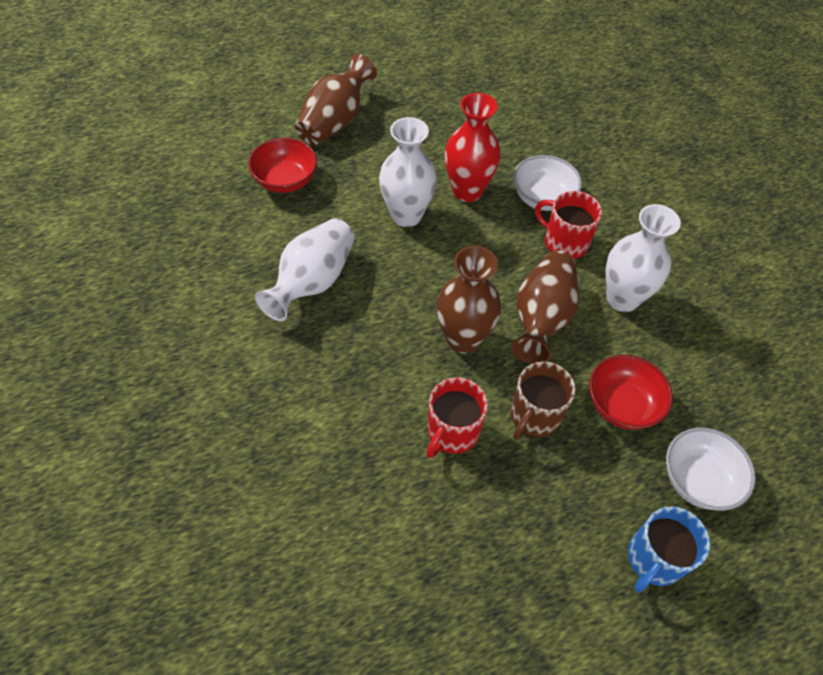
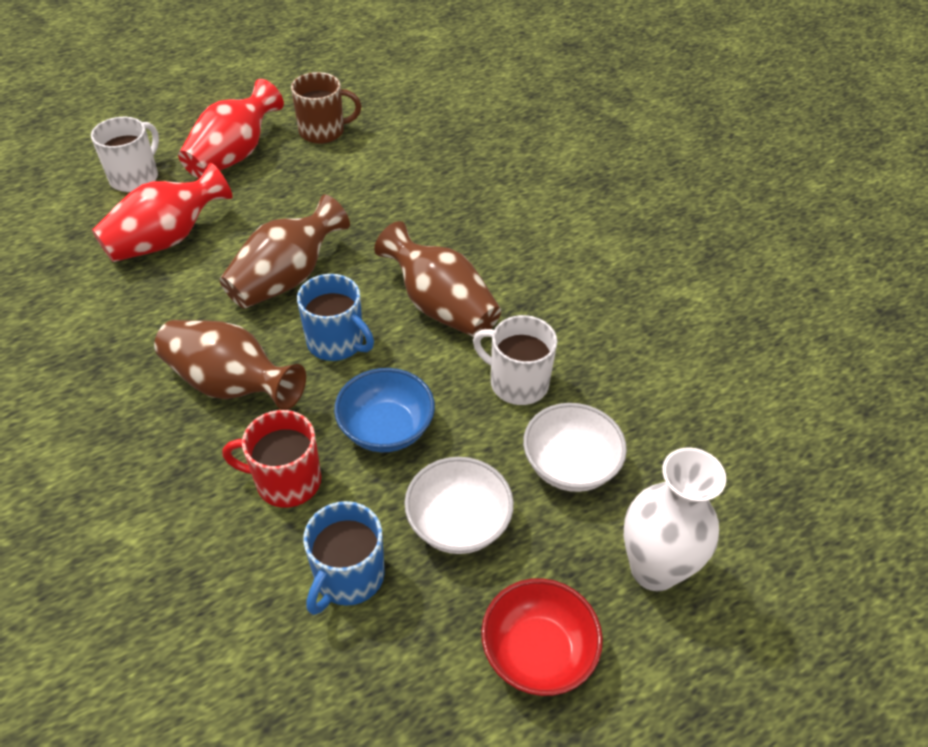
blue bowl: none = 0 -> [334,368,435,452] = 1
blue mug: [628,506,710,592] = 1 -> [297,274,374,361] [303,501,385,615] = 2
red bowl: [248,138,317,193] [589,355,673,430] = 2 -> [481,578,603,696] = 1
red mug: [427,377,488,458] [535,191,602,259] = 2 -> [222,410,321,508] = 1
red vase: [445,93,500,202] = 1 -> [92,163,232,262] [178,79,284,178] = 2
white mug: none = 0 -> [91,117,159,192] [473,315,557,405] = 2
white vase: [255,218,355,321] [379,117,437,227] [606,204,681,312] = 3 -> [624,447,726,591] = 1

